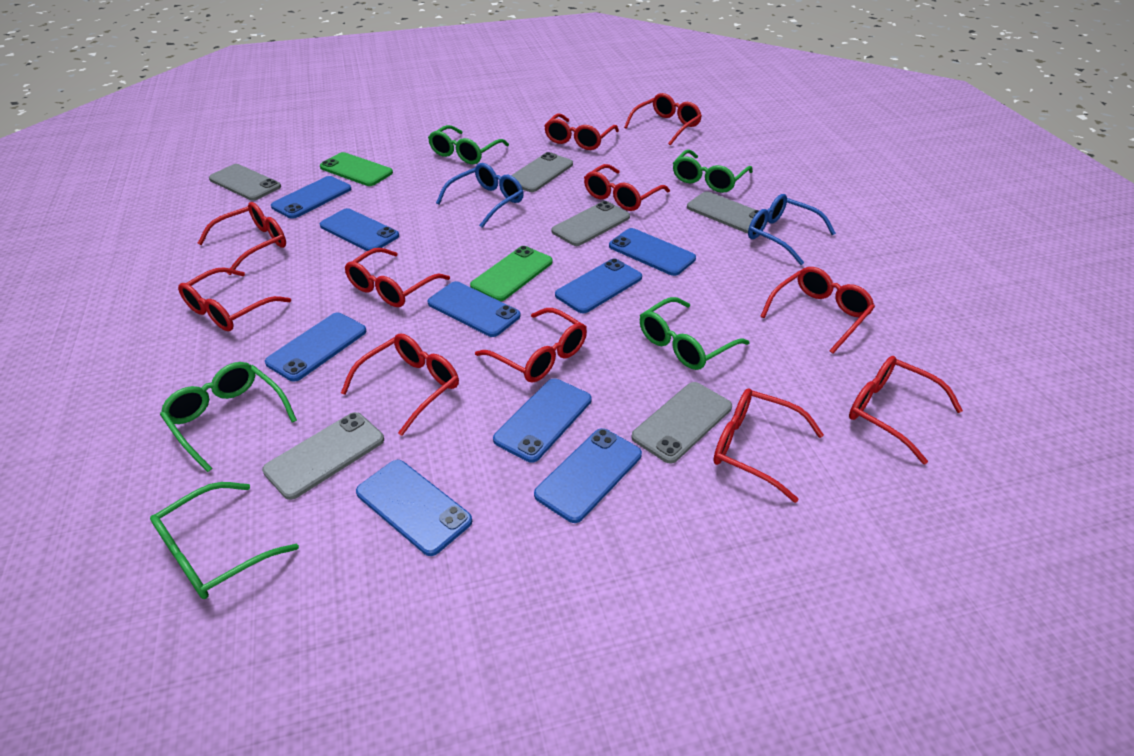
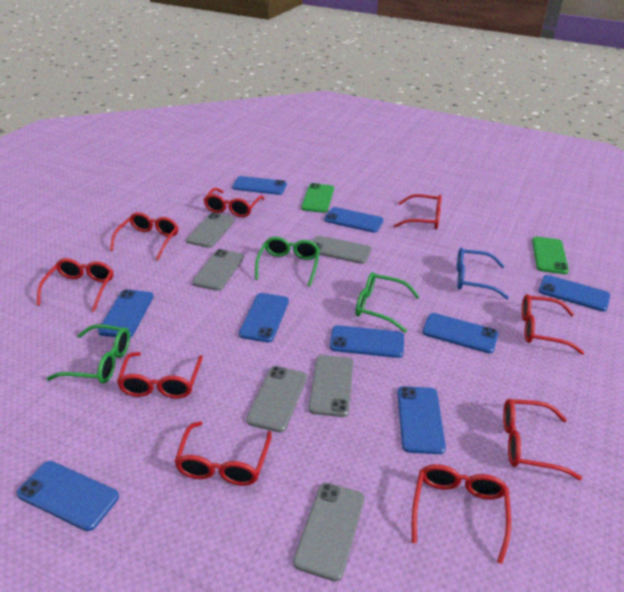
blue glasses: [436,163,523,228] [748,194,836,265] = 2 -> [457,248,509,299] = 1
green glasses: [150,482,299,599] [160,362,297,472] [428,125,509,164] [640,297,750,370] [673,149,753,193] = 5 -> [47,324,130,384] [255,237,320,286] [355,272,420,333] = 3
red glasses: [178,267,291,331] [198,202,286,275] [341,333,459,436] [345,248,450,307] [475,308,587,383] [544,113,619,150] [584,164,670,211] [624,93,702,146] [713,388,824,503] [760,267,875,354] [849,356,963,465] = 11 -> [37,258,113,312] [110,212,178,260] [117,352,203,399] [174,421,272,486] [203,188,264,217] [394,194,442,229] [412,464,511,564] [503,399,582,480] [521,294,584,355] = 9

